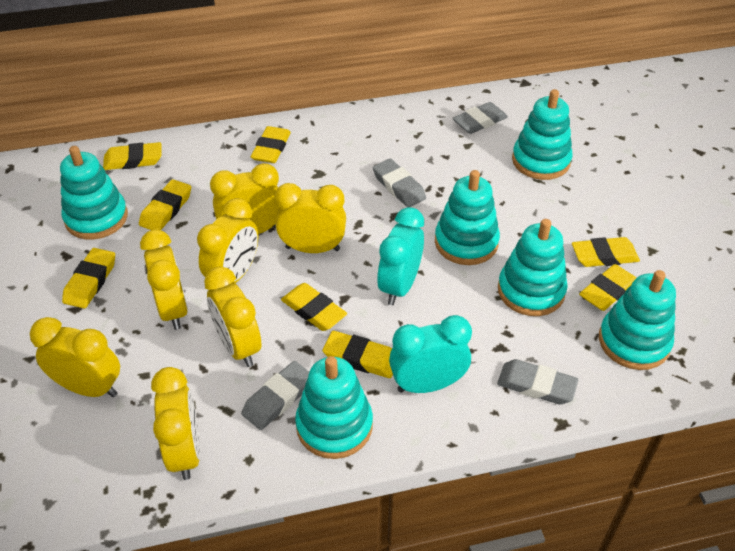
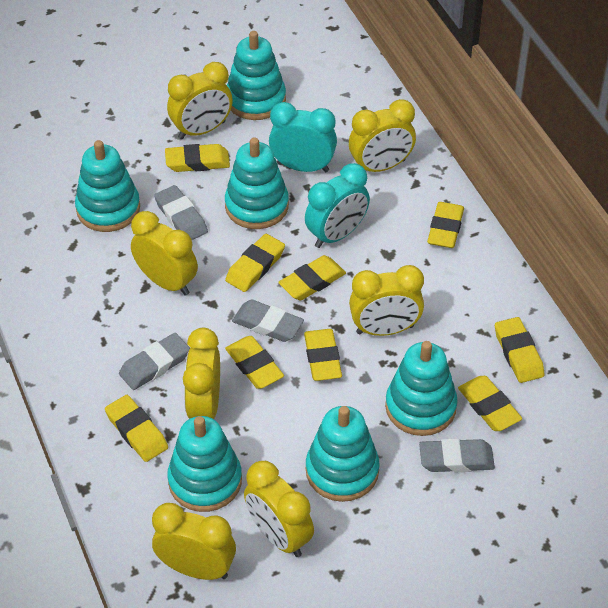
yellow eraser: [62,248,115,308] [103,142,161,170] [139,179,191,230] [251,126,291,163] [281,283,347,331] [323,331,393,378] [572,237,640,267] [579,264,636,311] = 8 -> [105,395,168,462] [165,144,230,172] [225,234,285,292] [225,336,284,389] [278,255,346,300] [304,329,342,381] [427,202,464,248] [458,376,522,431] [495,317,545,383] = 9

